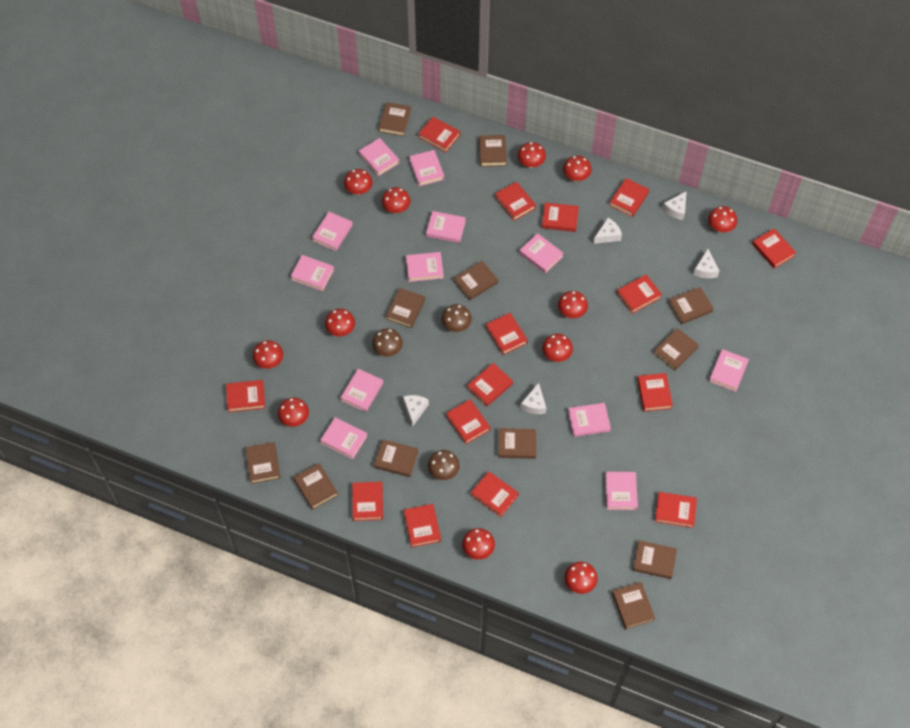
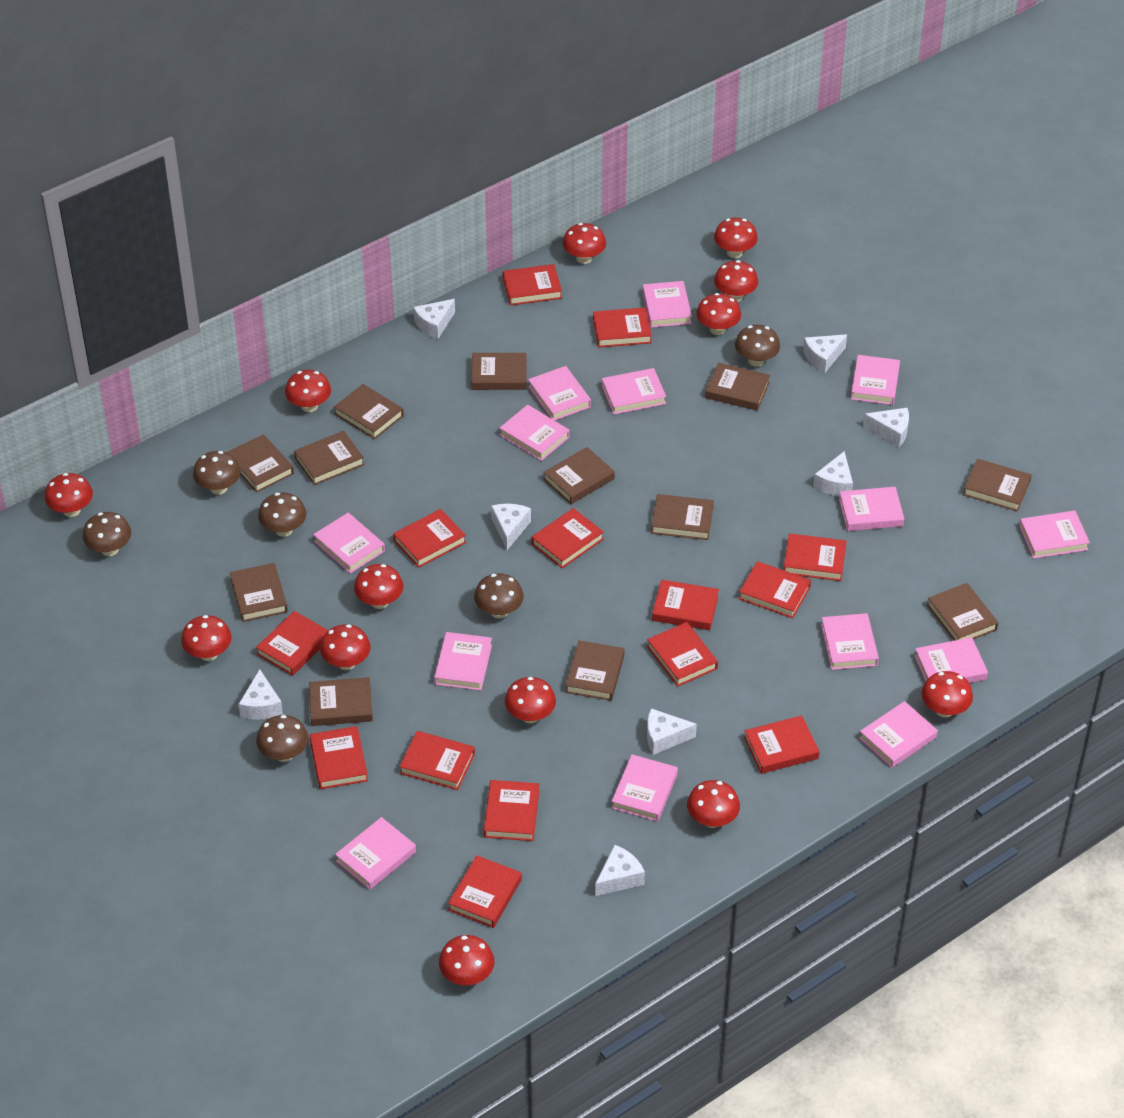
brown mushroom: [372,328,403,356] [428,450,460,480] [442,304,472,332] = 3 -> [83,512,131,556] [193,451,241,495] [256,715,308,762] [258,492,307,537] [474,573,524,619] [735,325,780,367] = 6
pink book: [290,255,334,291] [312,212,353,251] [320,417,367,459] [341,369,383,412] [359,138,400,176] [406,252,444,282] [409,150,444,186] [426,211,466,243] [519,233,564,273] [568,403,611,437] [605,472,638,510] [709,349,749,392] = 12 -> [313,513,385,574] [335,817,416,889] [434,632,492,691] [500,405,570,461] [528,366,591,421] [602,368,666,414] [612,754,678,822] [642,281,692,328] [821,613,879,670] [839,487,904,531] [851,355,900,405] [859,701,938,768] [914,637,988,683] [1019,511,1090,559] = 14
red book: [226,380,265,412] [352,482,383,521] [404,504,441,548] [418,117,460,152] [446,399,490,444] [467,363,513,406] [471,471,519,517] [486,313,528,355] [495,182,536,221] [542,202,579,232] [609,178,649,217] [617,274,662,314] [637,373,673,411] [655,492,697,528] [752,228,796,269] = 15 -> [256,611,328,676] [310,726,368,789] [393,509,466,568] [399,731,475,790] [448,855,522,928] [484,780,539,841] [503,264,562,305] [531,508,604,568] [593,307,652,347] [647,622,718,687] [652,580,719,630] [739,561,811,618] [744,716,820,774] [784,533,847,581] = 14
red mushroom: [253,340,283,369] [278,398,309,427] [325,309,355,336] [344,169,373,195] [382,187,410,213] [462,528,495,560] [518,142,546,168] [542,334,573,362] [558,291,588,318] [563,156,592,181] [565,562,598,594] [708,206,737,232] = 12 -> [45,473,93,517] [181,615,232,661] [285,370,331,412] [320,624,370,670] [354,564,403,609] [439,935,494,985] [505,677,556,723] [563,223,606,264] [687,780,740,828] [696,293,741,335] [714,218,758,258] [714,260,758,302] [922,671,973,718] = 13
white cheese: [403,395,429,427] [521,383,546,414] [594,218,622,244] [663,191,687,220] [693,249,719,278] = 5 -> [239,669,283,720] [413,299,455,339] [491,504,531,550] [595,845,645,896] [647,708,697,755] [803,335,847,373] [813,451,853,496] [863,408,909,447] = 8

